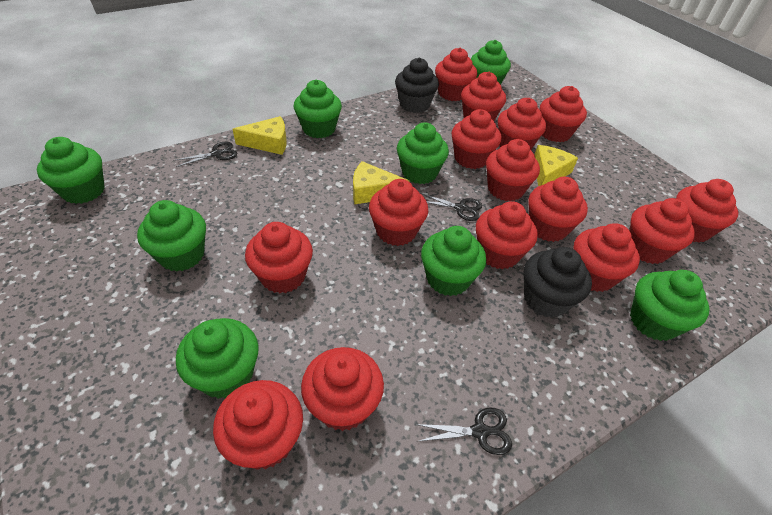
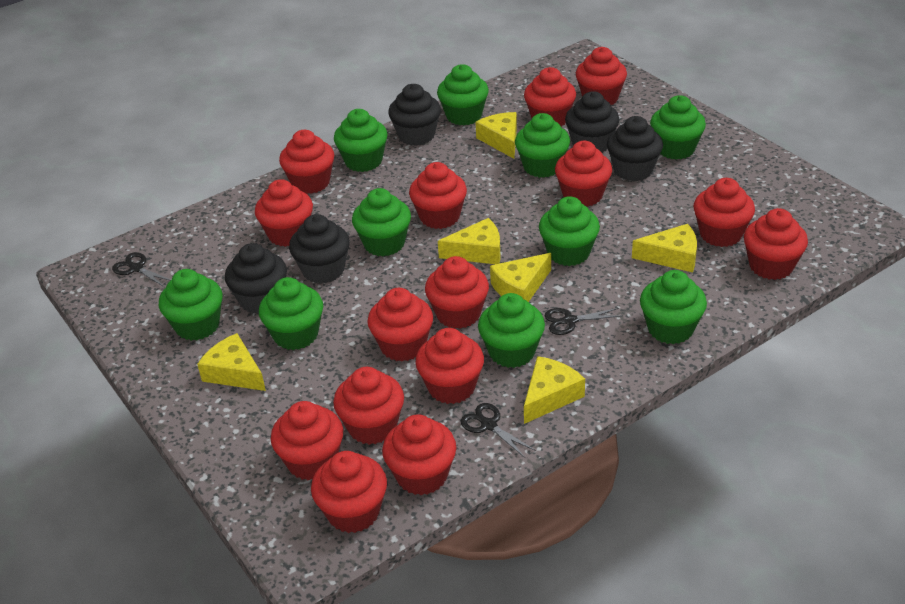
black cupcake: [395,58,439,113] [524,247,592,318] = 2 -> [225,243,287,314] [289,214,350,284] [388,84,441,146] [565,91,619,153] [607,116,663,181] = 5
green cupcake: [37,137,105,204] [137,200,206,272] [176,318,259,399] [294,80,342,138] [397,122,449,184] [421,226,486,296] [471,40,511,85] [630,270,710,341] = 8 -> [159,269,223,341] [259,277,323,350] [334,109,388,172] [352,188,411,256] [437,64,489,125] [478,293,545,368] [515,113,570,178] [539,196,600,266] [640,270,707,344] [650,95,706,160] = 10
yellow cheese: [233,116,287,155] [353,161,409,204] [534,145,578,186] = 3 -> [197,333,266,391] [438,218,501,264] [476,112,517,159] [490,253,551,302] [524,356,585,424] [632,224,697,272] = 6

